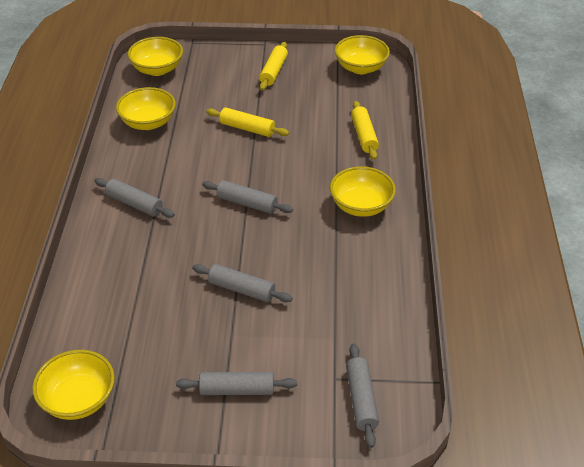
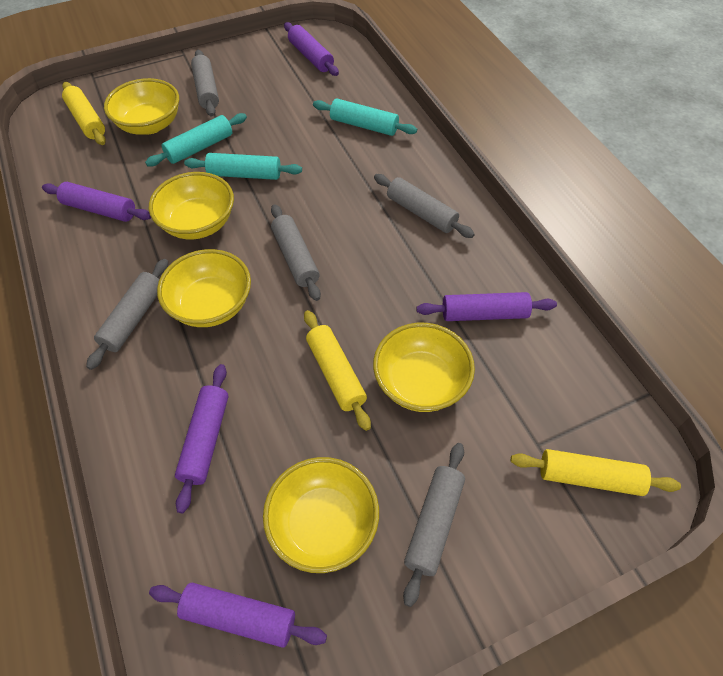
purple rolling pin: none = 0 -> [42,182,151,222] [149,583,327,648] [175,364,229,513] [284,22,339,76] [417,292,557,321] = 5
turquoise rolling pin: none = 0 -> [145,113,247,166] [184,153,302,180] [313,98,417,136] = 3

